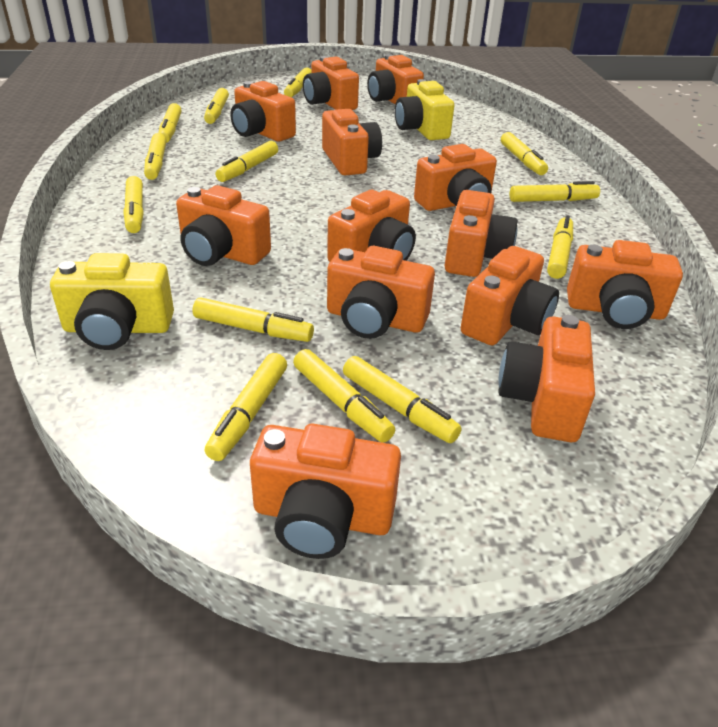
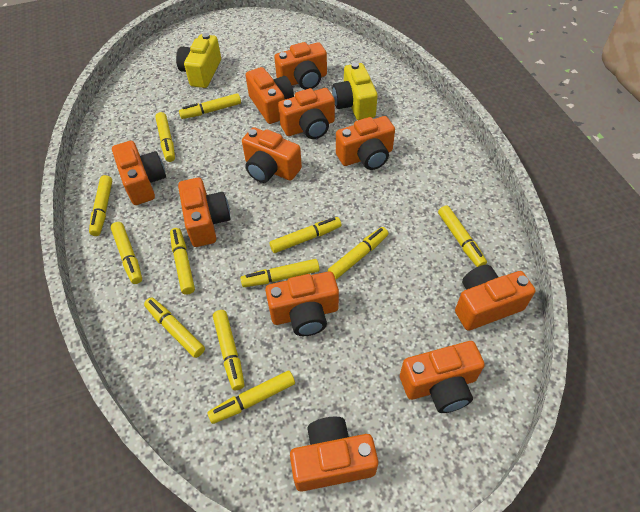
orange camera: [176,185,271,266] [230,81,296,141] [250,424,401,559] [303,56,359,110] [322,109,382,176] [327,190,416,262] [327,246,435,339] [367,54,424,104] [414,144,497,211] [445,190,517,277] [461,246,559,346] [498,315,595,442] [567,240,683,329] = 13 -> [112,141,166,205] [178,178,231,247] [242,127,302,183] [246,67,294,124] [265,271,339,336] [274,42,327,90] [278,88,335,139] [290,417,378,492] [336,116,395,170] [400,341,485,413] [455,265,535,331] = 11
yellow marker: [123,176,144,233] [144,133,166,180] [158,103,181,143] [193,298,314,342] [204,88,229,124] [204,353,287,461] [216,141,278,182] [284,67,311,97] [293,349,395,443] [343,356,462,443] [501,132,548,175] [510,181,600,202] [547,216,573,279] = 13 -> [89,175,112,236] [111,222,142,284] [144,297,205,358] [155,112,175,162] [170,228,195,295] [179,93,241,119] [207,370,295,424] [213,310,245,390] [240,259,319,287] [269,217,341,253] [327,227,388,280] [438,205,487,267] = 12

